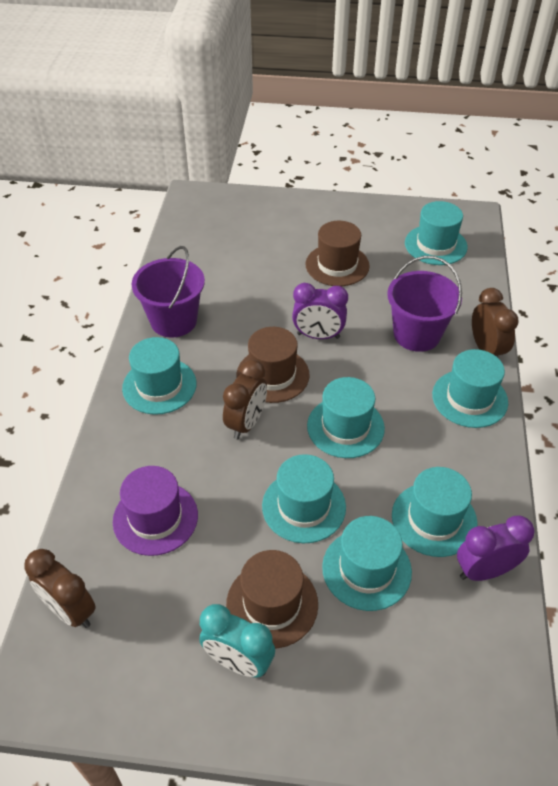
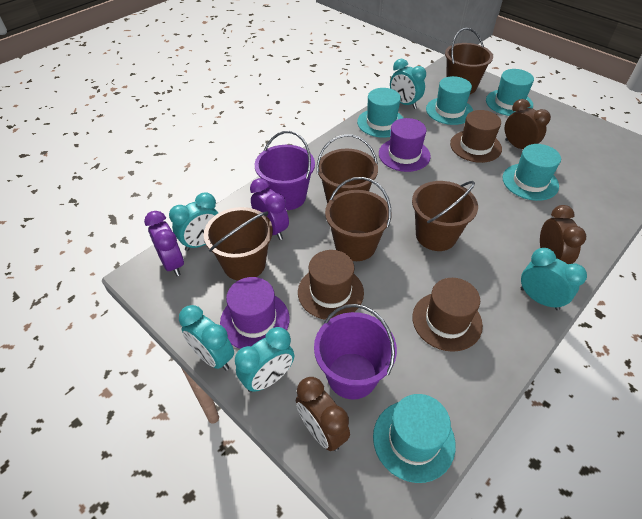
brown bucket: none = 0 -> [204,207,273,281] [317,134,378,204] [325,177,392,261] [412,181,478,251] [445,28,493,94] = 5
purple hat: [113,466,198,556] = 1 -> [220,277,290,349] [379,118,431,172] = 2
turquoise clock: [199,604,275,677] = 1 -> [169,193,218,251] [179,305,234,370] [235,327,294,392] [390,59,426,109] [521,248,587,310] = 5
turquoise hat: [122,337,197,415] [262,454,346,543] [307,377,385,458] [322,516,412,611] [392,467,478,557] [405,201,468,265] [432,349,508,428] = 7 -> [357,88,403,138] [373,394,456,483] [426,76,473,125] [486,69,534,116] [503,144,561,201] = 5

